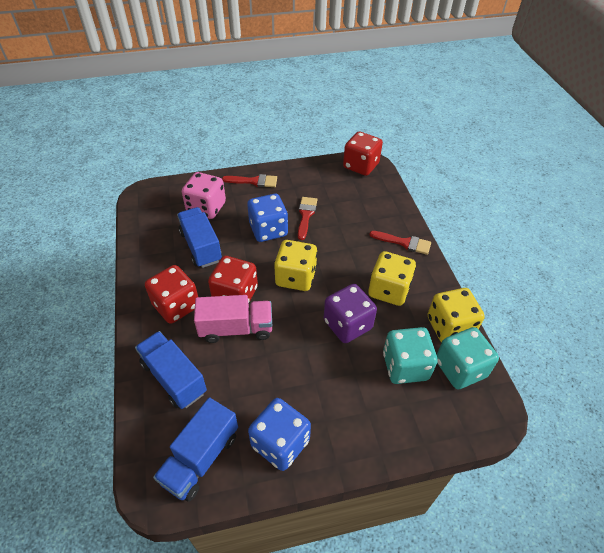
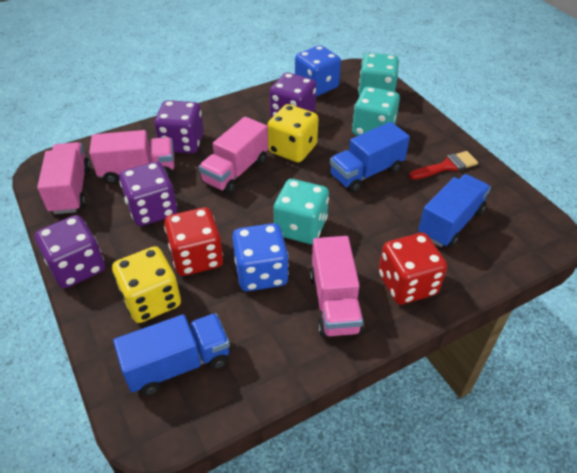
pink dice: [182,172,226,219] = 1 -> none = 0
pink truck: [194,295,272,343] = 1 -> [37,142,91,214] [89,130,174,184] [199,116,268,194] [310,236,364,337] = 4
purple dice: [324,284,377,343] = 1 -> [35,215,105,288] [119,161,177,226] [154,100,204,154] [269,73,317,118] = 4
red brush: [222,174,277,187] [298,197,317,240] [369,231,431,255] = 3 -> [409,151,478,179] = 1
red dice: [145,265,198,324] [208,256,258,303] [343,132,383,176] = 3 -> [164,207,223,276] [378,233,447,304] = 2
turquoise dice: [383,327,437,384] [437,327,499,389] = 2 -> [274,179,329,244] [352,87,400,136] [358,53,399,96] = 3
yellow dice: [274,240,317,291] [368,251,416,306] [428,288,485,343] = 3 -> [112,246,181,323] [267,104,319,162] = 2

